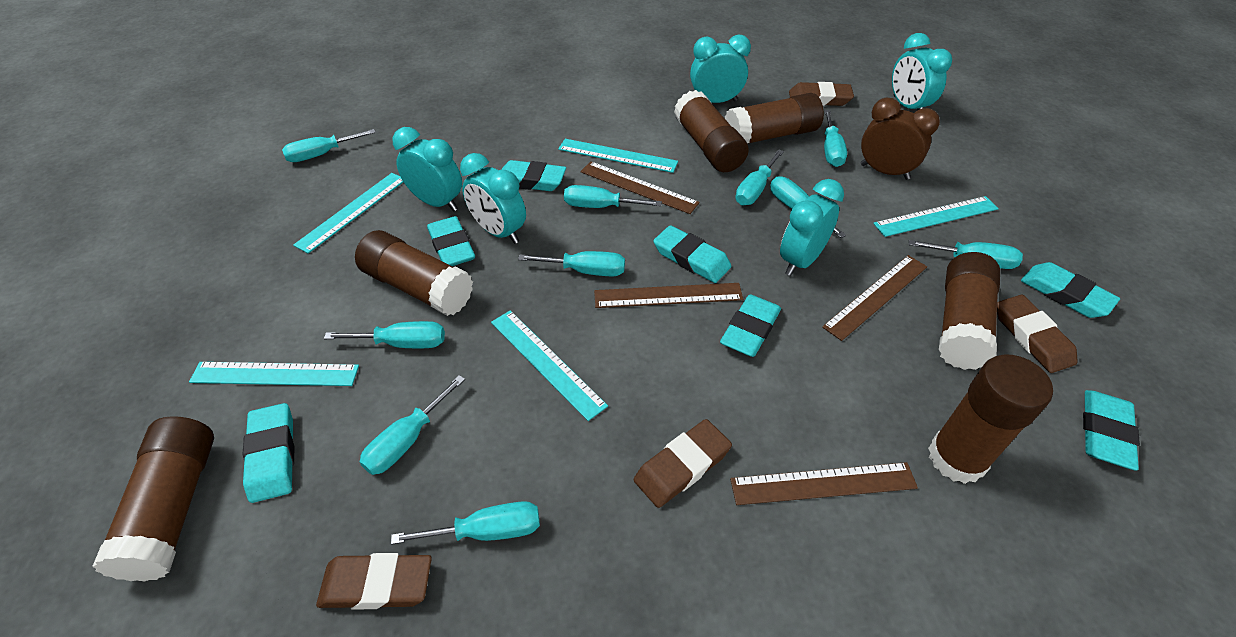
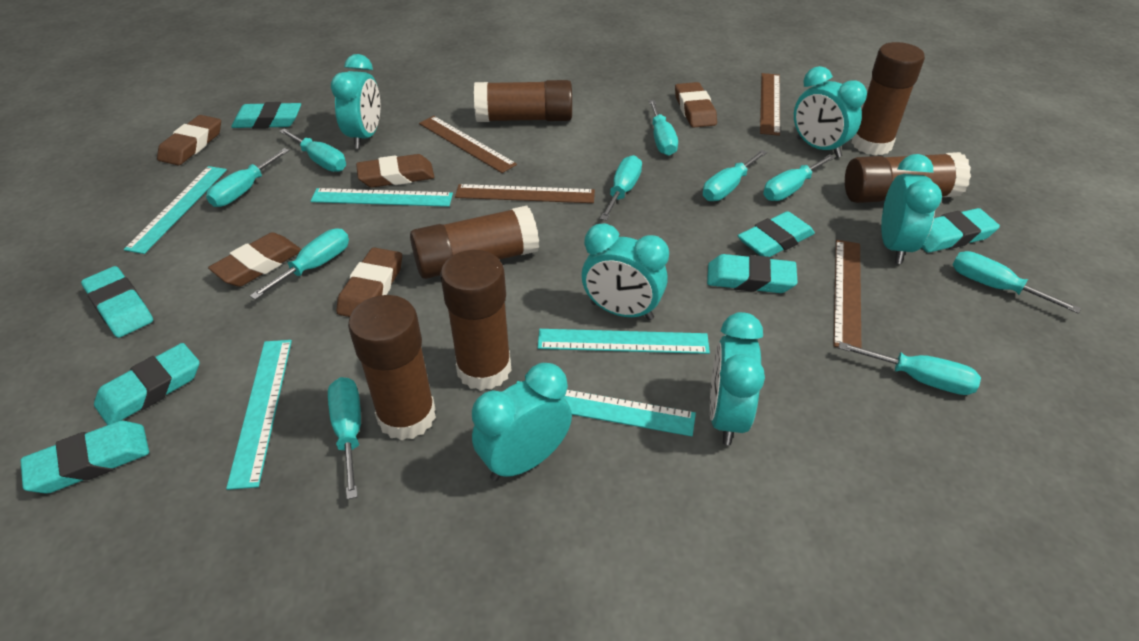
brown clock: [861,98,940,180] = 1 -> none = 0
brown eraser: [316,553,432,610] [634,419,732,508] [789,82,854,106] [997,295,1078,373] = 4 -> [157,115,221,166] [208,232,302,287] [336,247,402,317] [356,154,434,188] [675,82,717,128] = 5
turquoise clock: [393,127,462,212] [460,153,526,244] [690,35,751,103] [780,179,844,276] [892,33,952,110] = 5 -> [331,54,381,149] [472,363,572,481] [582,223,669,321] [710,312,765,445] [794,66,867,158] [881,154,942,264] = 6

